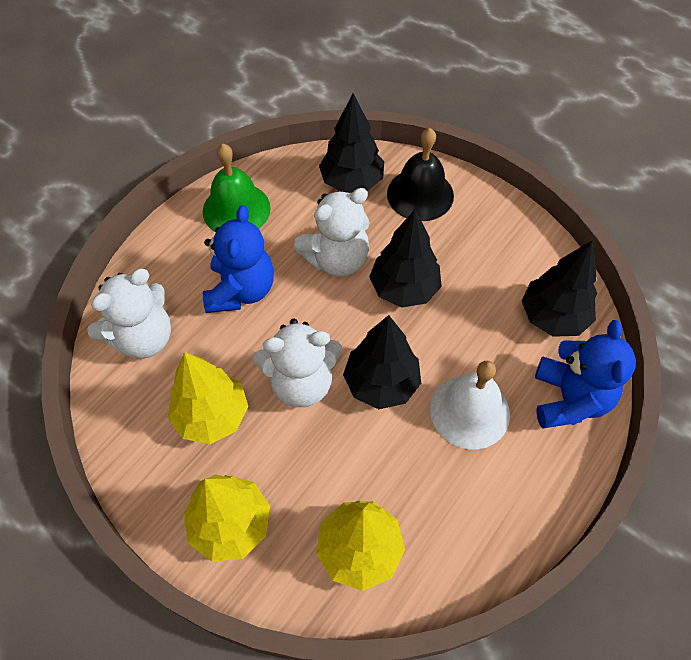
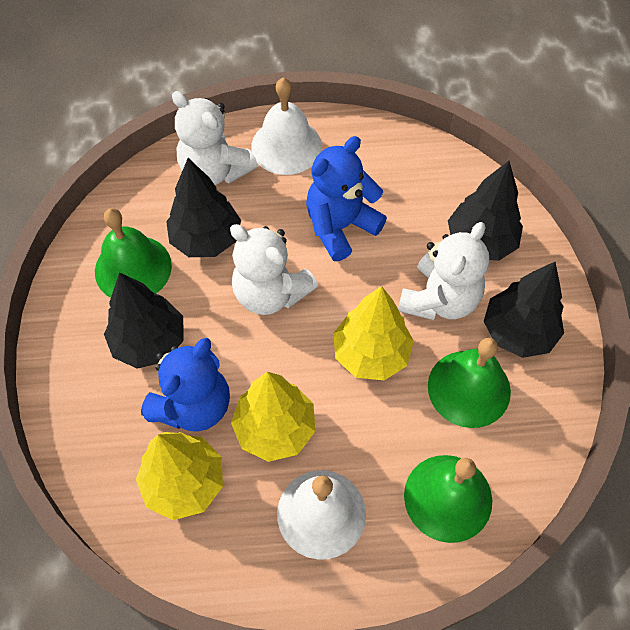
black bell: [387,128,454,221] = 1 -> none = 0
green bell: [203,144,271,232] = 1 -> [95,208,172,298] [404,455,492,543] [428,338,511,428] = 3
white bell: [430,361,510,450] = 1 -> [251,78,322,175] [277,470,366,560] = 2

